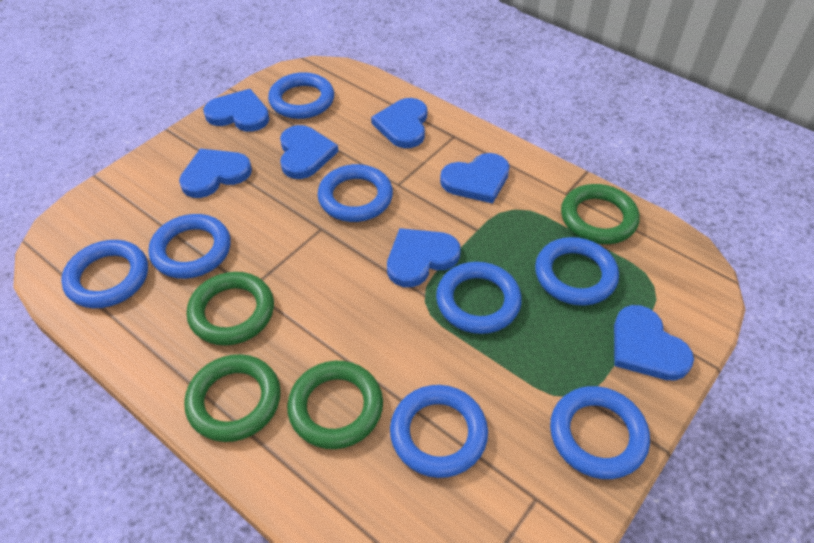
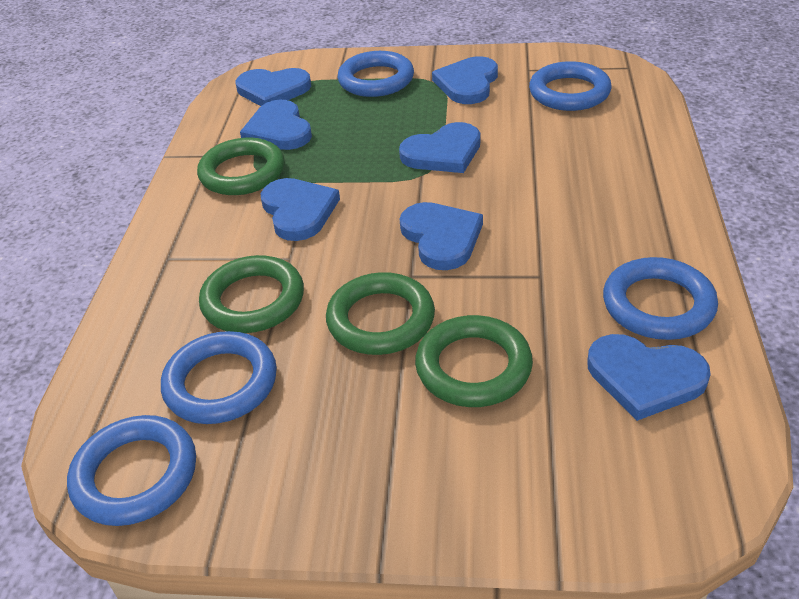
blue ring: [61,240,148,308] [149,214,231,279] [268,72,334,119] [318,164,393,222] [390,385,488,478] [436,262,522,334] [535,237,619,306] [550,386,650,479] = 8 -> [67,415,196,526] [161,331,277,424] [337,51,414,97] [529,61,612,111] [603,257,718,340] = 5

